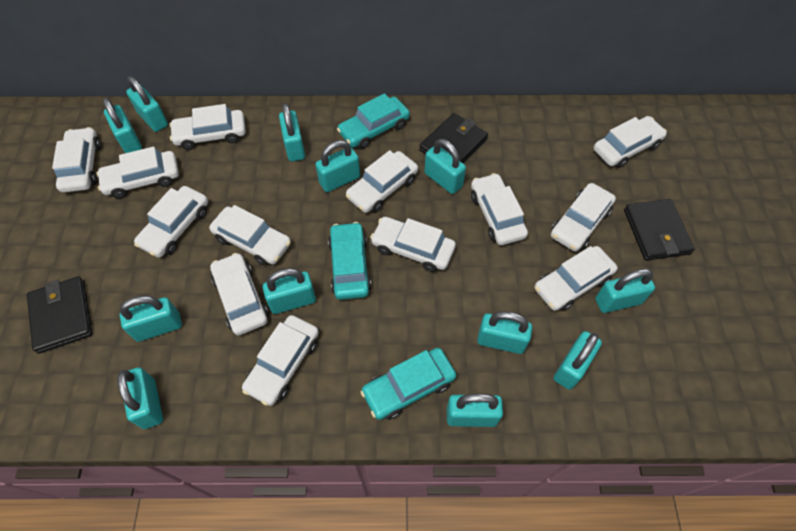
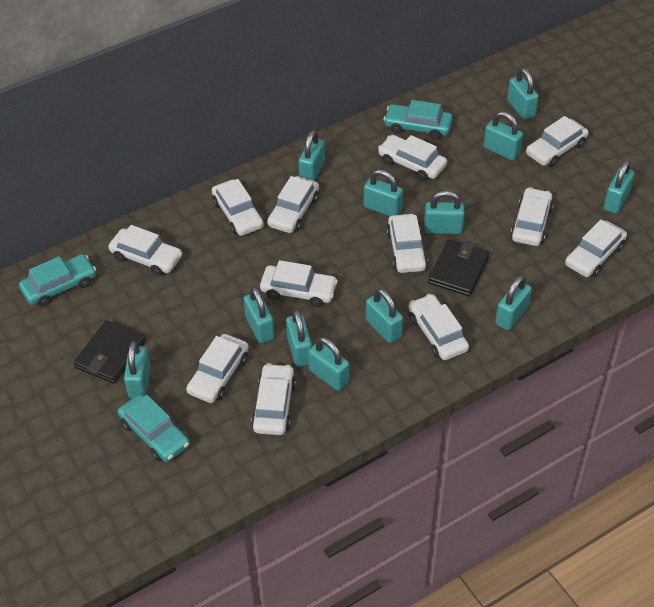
black wallet: [27,276,92,354] [419,113,488,163] [624,199,695,261] = 3 -> [74,320,146,384] [428,239,489,296] = 2
white car: [52,127,101,193] [96,147,179,198] [134,186,208,258] [169,104,246,150] [209,205,291,266] [210,253,268,335] [242,315,319,406] [346,150,418,213] [370,217,456,272] [471,173,528,245] [535,246,618,311] [551,183,616,251] [594,116,667,168] = 13 -> [108,225,183,276] [186,334,249,403] [212,179,264,236] [251,363,296,435] [260,260,338,307] [267,176,319,233] [378,135,447,181] [386,214,428,273] [408,294,469,360] [510,187,553,246] [526,116,589,167] [565,219,627,277] = 12

